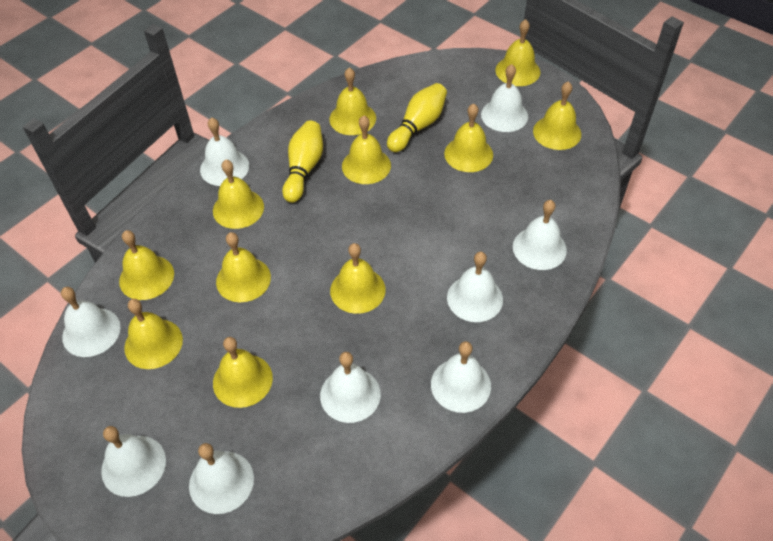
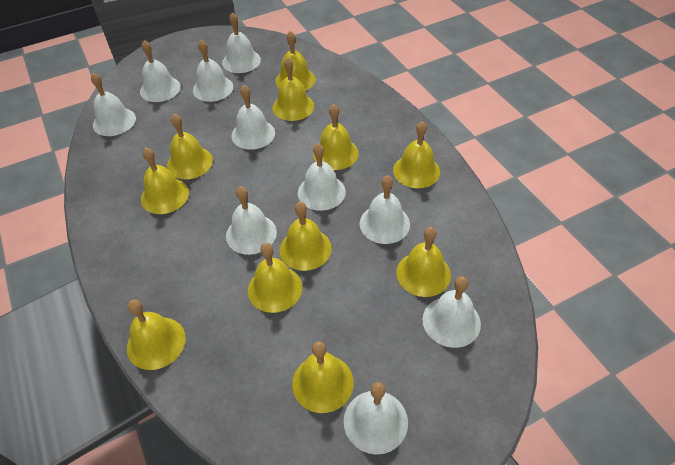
white bell: [61,287,121,357] [101,426,166,497] [189,443,254,514] [200,117,249,186] [320,352,381,423] [431,341,491,413] [447,251,503,322] [481,64,528,132] [513,200,567,270] = 9 -> [91,73,136,136] [140,40,181,102] [193,40,233,102] [222,12,261,73] [226,186,277,255] [231,85,275,150] [298,143,346,211] [344,382,408,455] [360,175,410,244] [423,276,481,348] = 10
yellow bowling pin: [282,121,323,203] [387,83,447,152] = 2 -> none = 0

